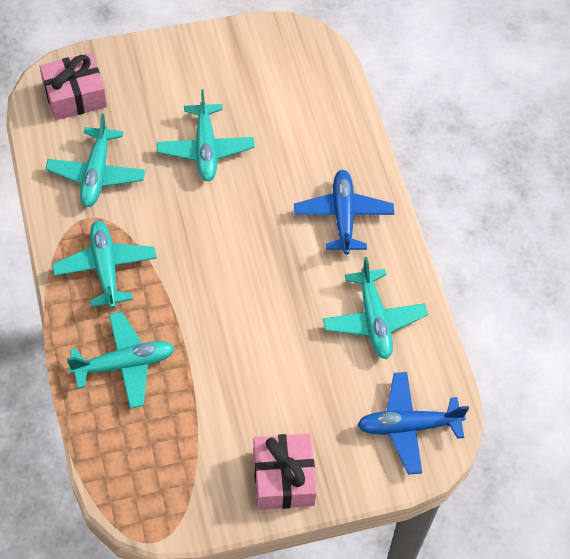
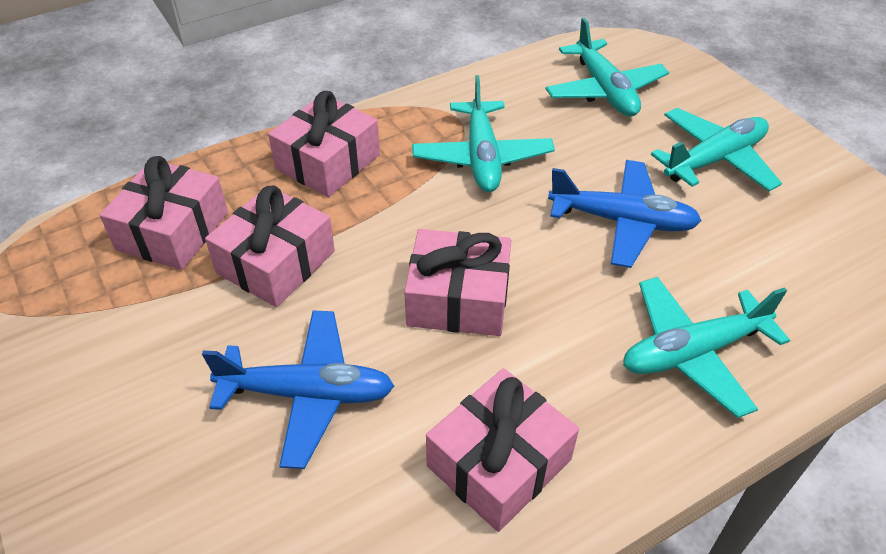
pink gift: [39,53,107,120] [253,434,317,510] = 2 -> [100,156,228,270] [205,185,335,307] [268,91,380,197] [404,229,511,336] [426,368,579,532] = 5
turquoise plane: [45,114,146,207] [52,221,157,308] [67,312,175,409] [157,89,255,181] [323,257,428,359] = 5 -> [412,75,555,192] [545,18,669,116] [623,277,790,418] [651,108,782,191] = 4

